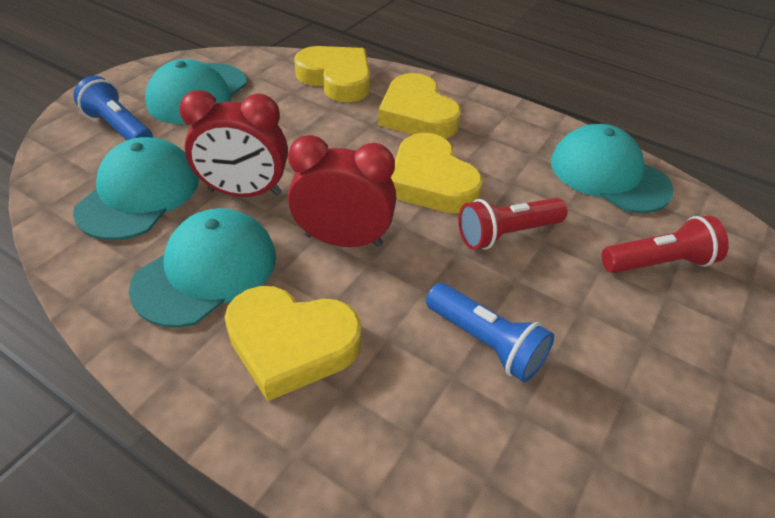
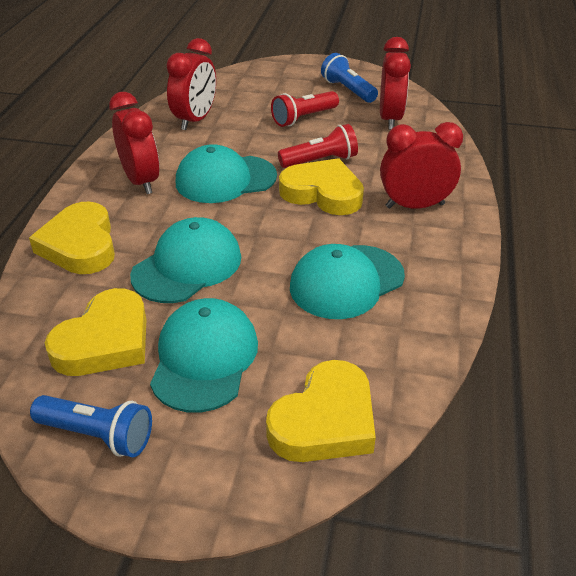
red clock: [179,90,288,197] [288,135,397,247] = 2 -> [109,92,159,194] [166,38,216,130] [380,37,411,130] [380,122,463,209] = 4

